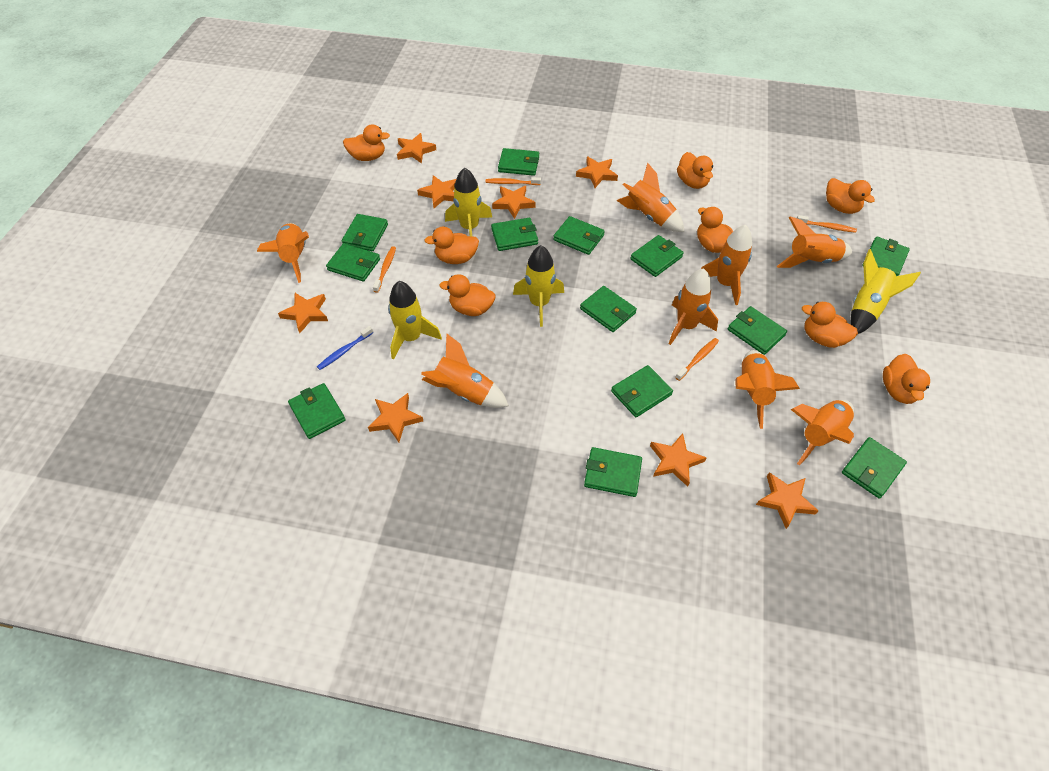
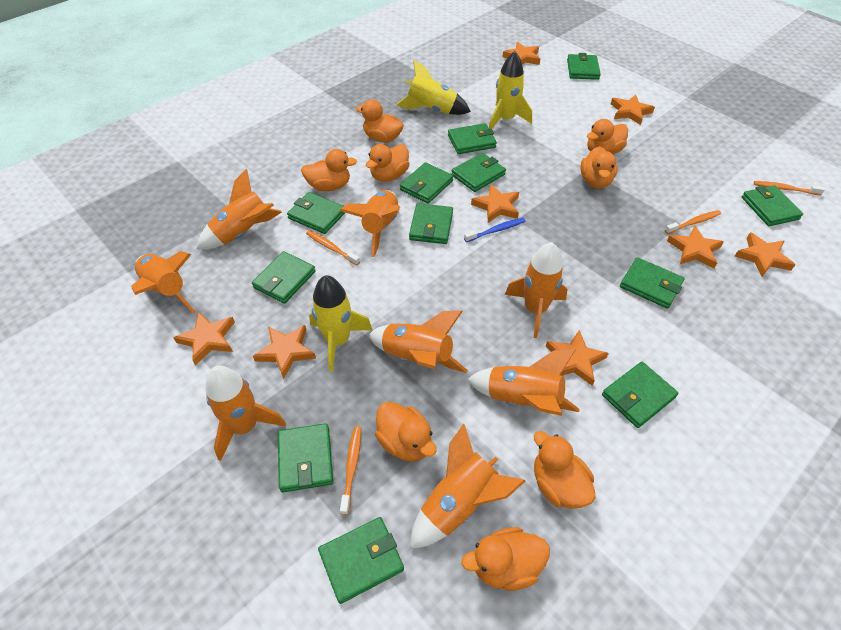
green wallet: [288,383,346,439] [326,243,380,282] [342,214,388,251] [491,218,538,251] [498,148,539,176] [553,216,605,255] [580,286,637,332] [584,447,642,497] [611,365,673,417] [630,235,684,277] [728,306,787,355] [842,437,907,498] [862,236,910,276] = 13 -> [252,251,316,304] [278,423,333,492] [287,192,345,234] [318,517,404,604] [400,162,453,204] [409,203,453,244] [448,123,497,154] [451,153,506,192] [567,53,601,80] [602,362,678,428] [620,257,684,309] [742,185,803,226] = 12
yellow rocket: [388,281,442,359] [445,167,492,236] [513,245,564,327] [851,249,921,334] = 4 -> [309,275,372,372] [396,60,471,115] [489,51,532,129] = 3

